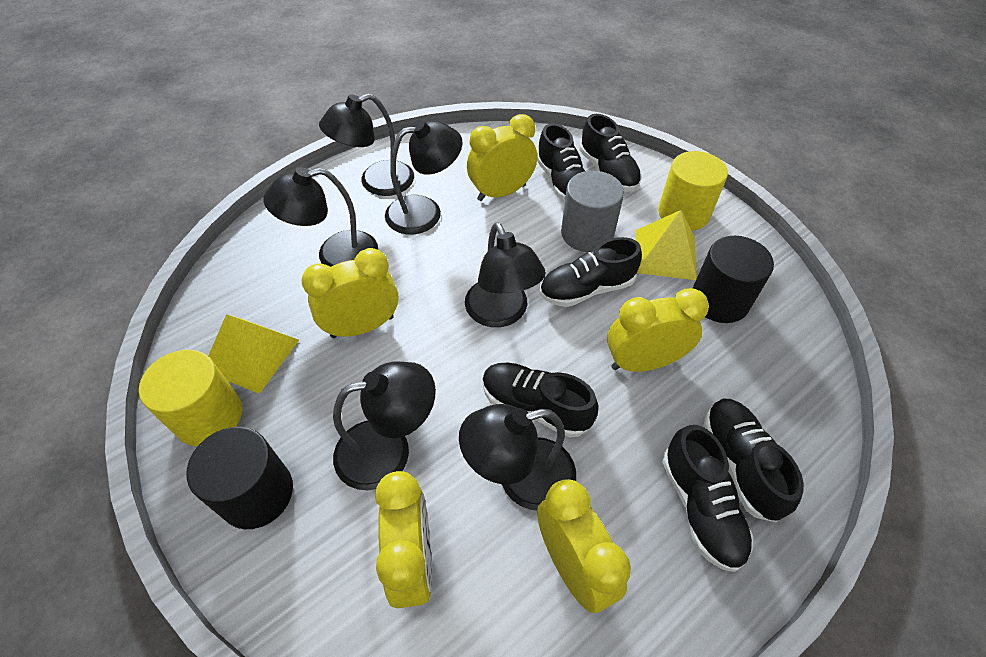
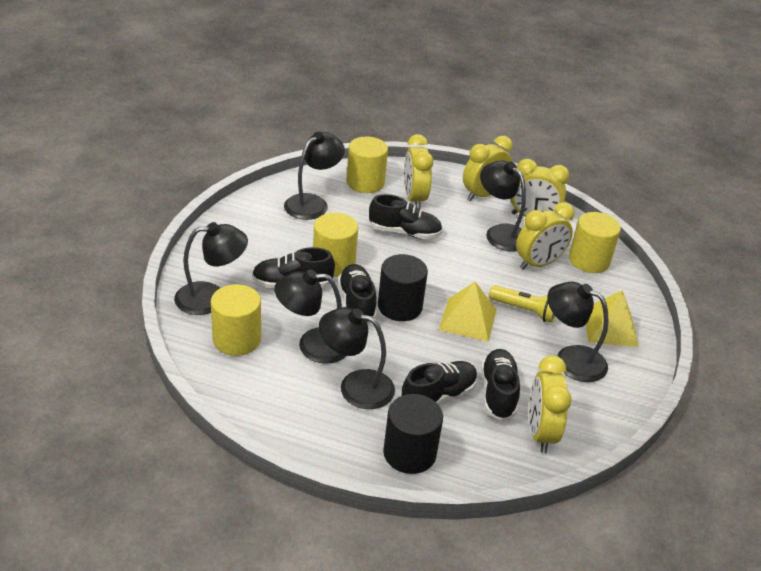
black shoe: [483,363,599,438] [537,123,585,201] [540,237,642,307] [579,114,642,192] [662,425,753,572] [703,399,804,522] = 6 -> [252,247,335,288] [338,264,377,323] [369,194,442,239] [401,361,478,405] [481,349,520,421] = 5
grey cylinder: [561,171,624,252] = 1 -> none = 0
yellow cylinder: [139,350,242,446] [658,151,728,231] = 2 -> [211,284,261,356] [313,213,358,277] [347,137,388,193] [569,212,621,273] = 4
yellow flashlight: none = 0 -> [489,285,556,323] = 1

